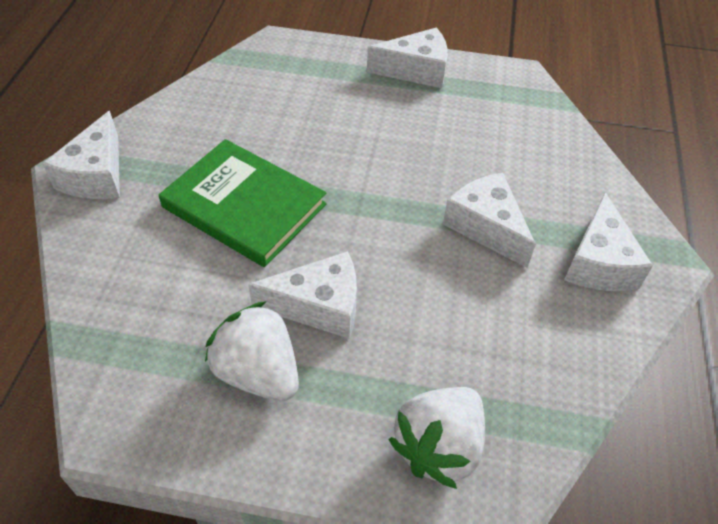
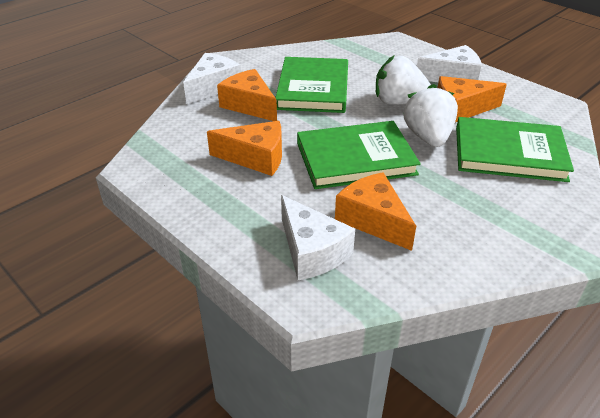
green book: [159,139,327,267] = 1 -> [275,57,348,113] [297,121,421,189] [456,117,574,182] = 3
orange cheese: none = 0 -> [207,121,282,176] [217,69,277,121] [335,172,416,251] [438,76,507,122] = 4
white cheese: [42,111,120,199] [248,251,357,339] [367,28,448,88] [443,173,536,268] [564,192,653,291] = 5 -> [183,53,241,104] [281,195,355,280] [417,45,481,82] = 3

